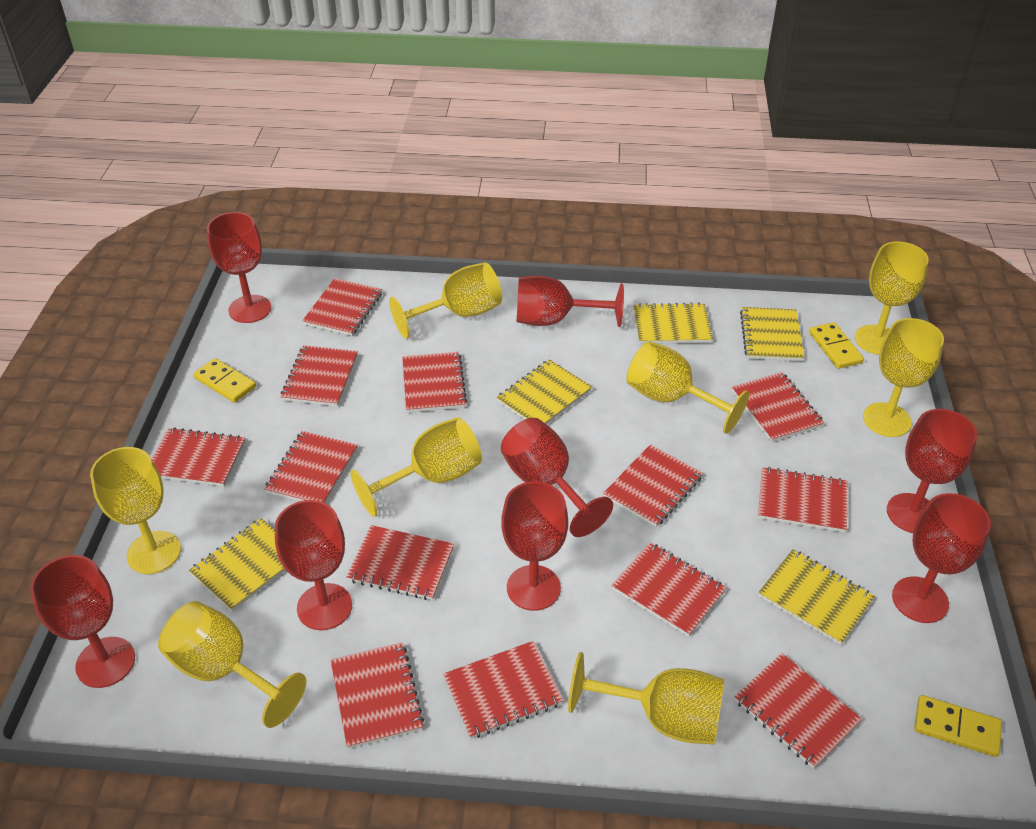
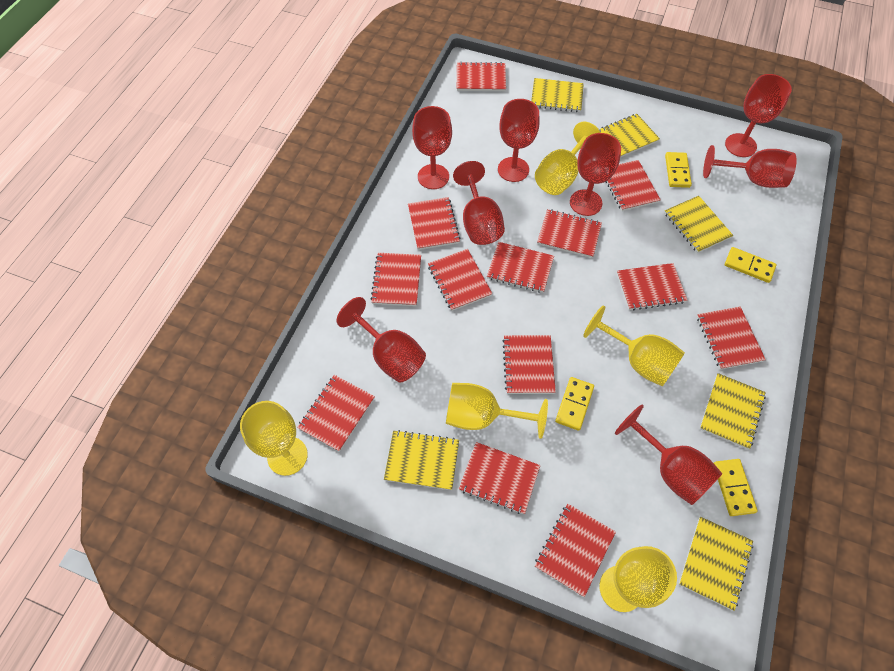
yellow domino: [193,358,256,403] [809,322,864,369] [914,695,1002,757] = 3 -> [555,377,594,431] [665,152,692,188] [714,459,758,516] [725,247,777,283] = 4
yellow goblet: [90,447,181,574] [158,601,306,728] [350,417,482,517] [389,262,502,339] [568,652,724,744] [626,341,749,434] [855,241,929,355] [863,318,944,437] = 8 -> [240,401,308,476] [446,383,548,439] [535,122,601,195] [583,305,685,387] [599,546,677,612] = 5
yellow notebook: [189,518,286,611] [497,359,592,425] [634,302,713,344] [740,307,805,361] [758,550,875,645] = 5 -> [384,430,459,490] [531,78,584,112] [599,114,660,158] [664,196,733,253] [679,517,753,611] [700,373,766,449] = 6

